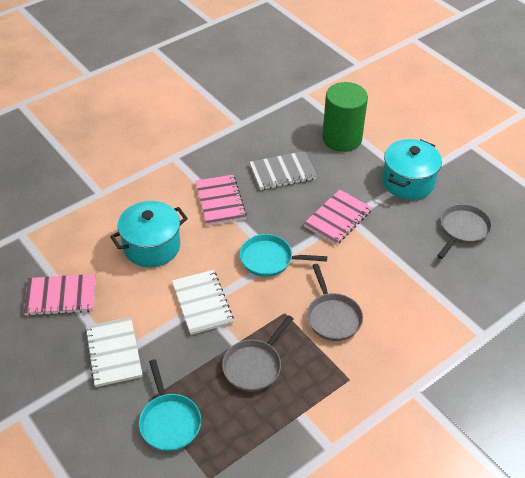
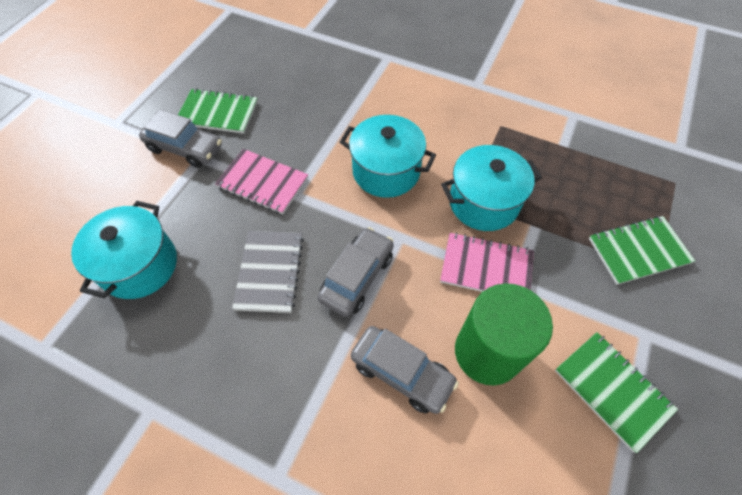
green notebook: none = 0 -> [178,88,258,134] [555,332,678,453] [589,216,695,285] = 3
grey car: none = 0 -> [139,109,222,168] [317,227,394,317] [351,326,459,414] = 3
grey pan: [222,315,294,392] [307,264,363,341] [437,204,492,259] = 3 -> none = 0
pink notebook: [24,274,96,316] [195,175,247,226] [303,190,372,245] = 3 -> [215,149,308,214] [440,232,534,292] = 2
turquoise pan: [139,359,201,451] [239,234,327,277] = 2 -> none = 0
turquoise pot: [110,201,188,268] [382,139,442,200] = 2 -> [71,201,177,299] [340,115,436,198] [441,145,542,231] = 3
white notebook: [85,317,143,387] [172,270,234,335] = 2 -> none = 0

